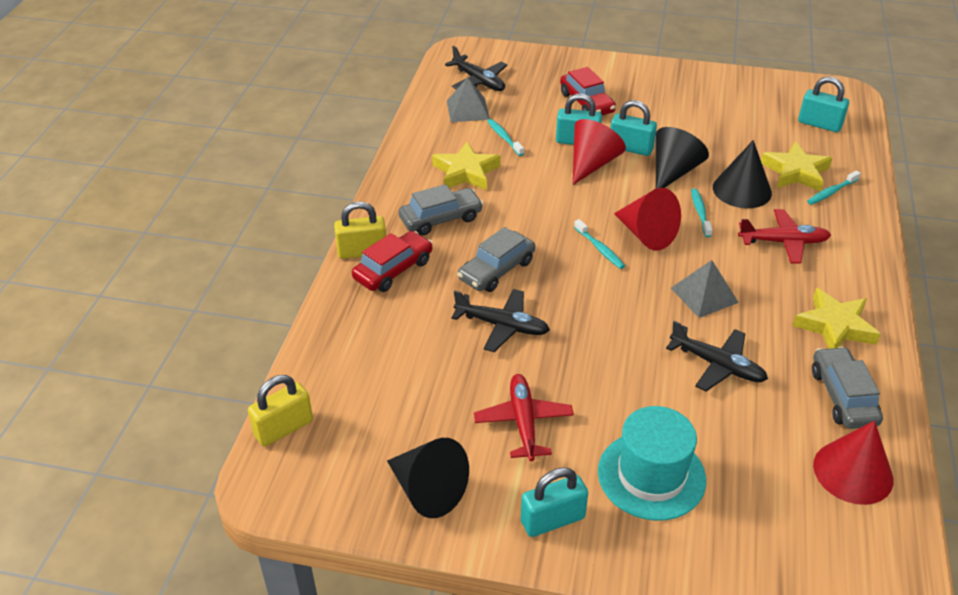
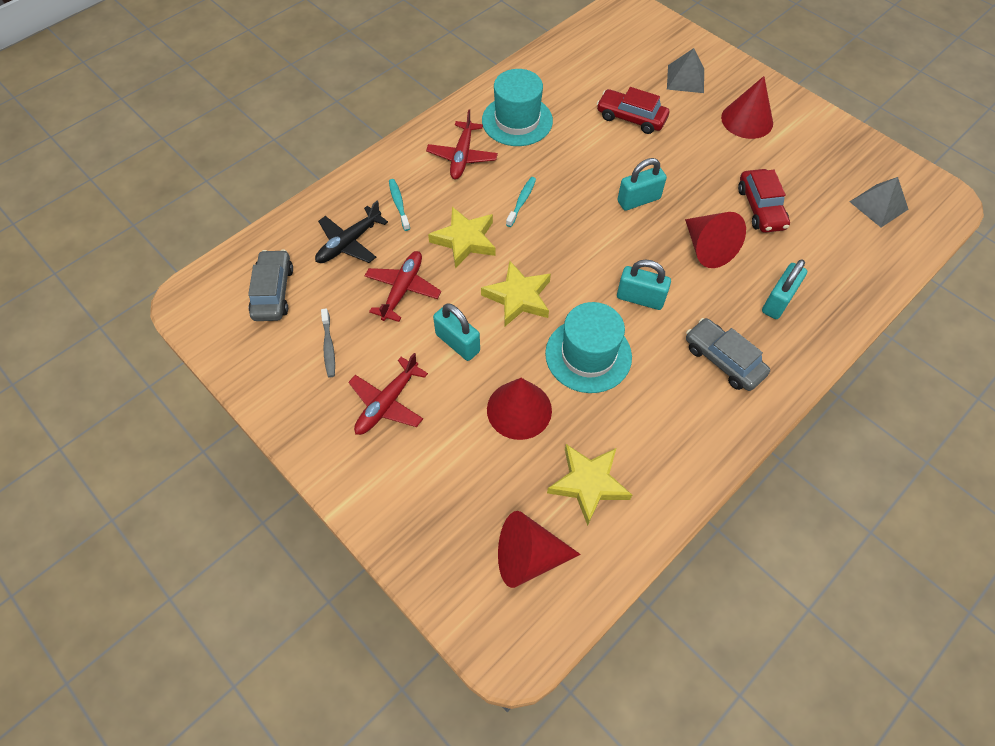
black cone: [387,438,469,518] [656,127,709,189] [713,140,772,208] = 3 -> none = 0
black plane: [445,46,507,91] [451,289,550,352] [666,321,768,391] = 3 -> [315,201,388,263] = 1
grey car: [399,184,483,235] [457,227,535,292] [812,347,883,429] = 3 -> [248,250,293,321] [686,318,770,391] = 2
grey toothbrush: none = 0 -> [321,308,335,377] = 1
red cone: [573,119,626,185] [614,188,681,250] [813,421,893,505] = 3 -> [487,378,552,440] [498,511,581,588] [685,212,746,268] [721,76,773,139] = 4
red plane: [474,374,574,461] [738,209,831,264] = 2 -> [348,353,428,435] [365,251,441,322] [426,109,498,179] = 3
turquoise hat: [598,406,706,521] = 1 -> [482,69,553,146] [545,302,632,393] = 2
turquoise toothbrush: [487,119,524,156] [574,219,625,269] [691,189,712,237] [807,170,861,205] = 4 -> [389,179,410,231] [506,177,536,227] = 2
yellow padlock: [248,375,313,446] [334,201,386,259] = 2 -> none = 0

